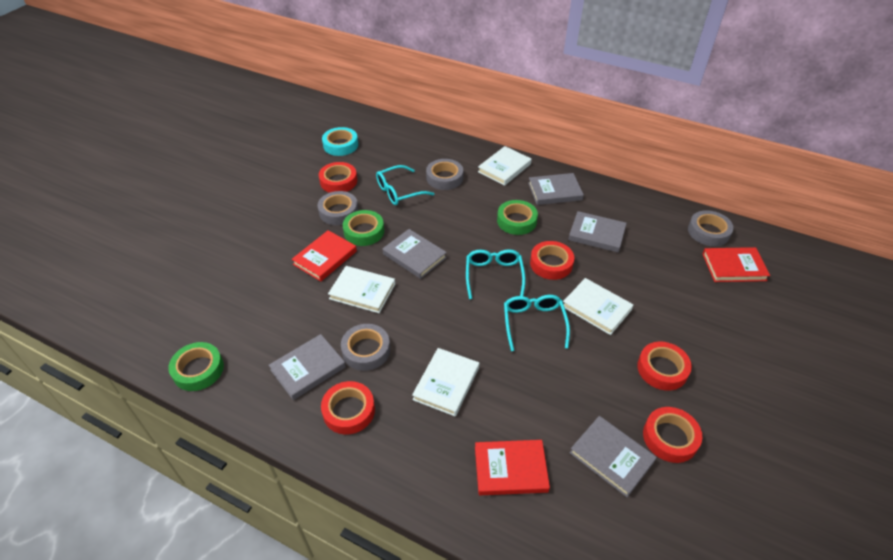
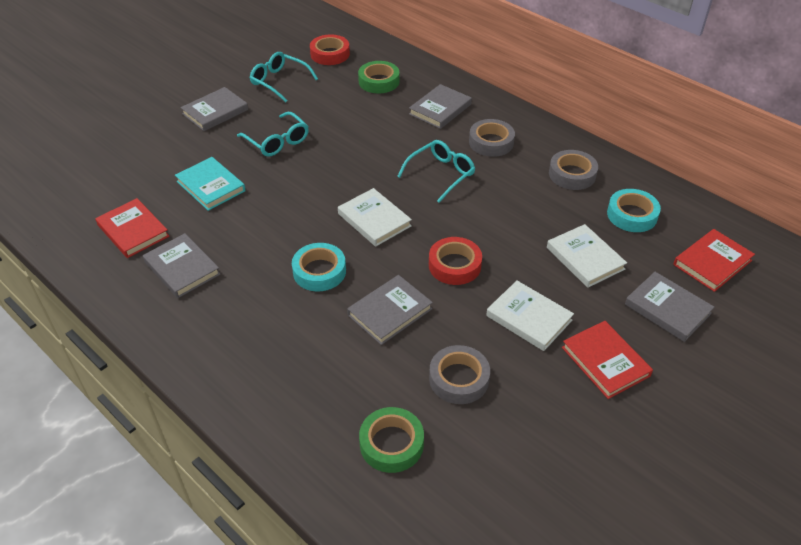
green tape: [168,342,224,391] [343,210,384,246] [497,200,538,235] = 3 -> [358,61,400,94] [359,407,424,473] = 2
grey tape: [318,191,358,225] [341,324,390,371] [426,159,463,190] [688,210,734,246] = 4 -> [429,345,490,404] [469,119,515,157] [549,150,598,190] = 3
red tape: [319,162,357,193] [321,381,375,435] [530,241,574,280] [637,342,692,391] [643,407,702,463] = 5 -> [310,34,350,65] [429,237,482,285] = 2
turquoise book: none = 0 -> [175,157,246,211] = 1
turquoise tape: [322,127,358,156] = 1 -> [292,243,346,291] [607,189,661,232] = 2
white book: [328,266,395,313] [412,348,479,416] [478,146,532,186] [563,278,633,335] = 4 -> [338,188,412,247] [486,280,574,351] [547,224,627,288] = 3

